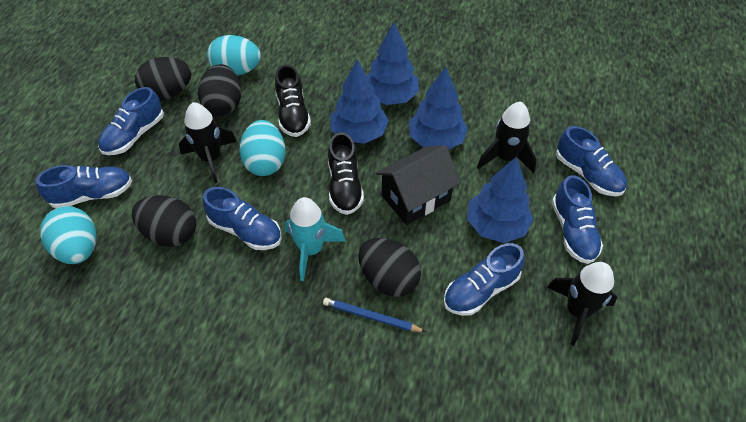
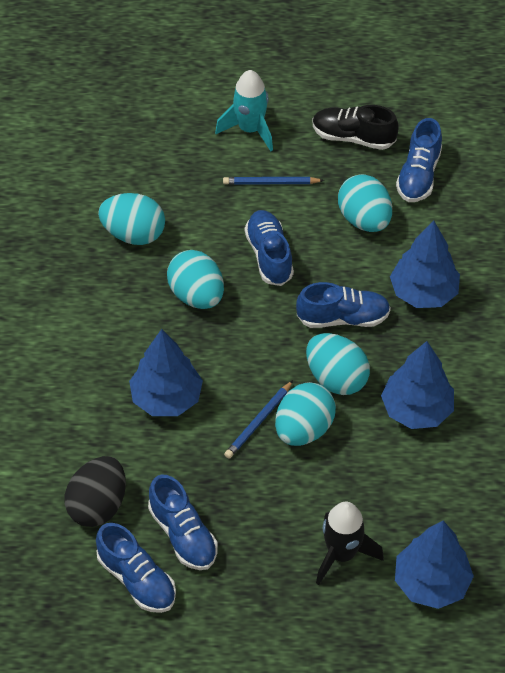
black egg: [132,195,196,247] [135,57,192,101] [198,64,241,116] [358,238,421,297] = 4 -> [64,456,126,527] = 1
black house: [376,145,461,225] = 1 -> none = 0
black rocket: [179,102,237,183] [477,102,537,173] [547,262,617,346] = 3 -> [316,502,384,585] = 1
black shoe: [275,65,311,137] [328,132,364,215] = 2 -> [313,105,398,150] = 1
blue pencil: [323,298,426,332] = 1 -> [223,177,324,185] [224,380,293,459] = 2
blue shoe: [36,165,132,208] [98,87,164,155] [203,187,282,250] [444,243,525,316] [552,175,603,264] [556,126,627,196] = 6 -> [96,523,176,613] [148,474,218,570] [245,210,294,286] [296,282,391,328] [396,118,442,202] = 5
turquoise egg: [40,206,97,264] [207,35,261,76] [239,120,286,176] = 3 -> [98,193,165,245] [167,250,224,309] [275,382,336,446] [306,333,370,395] [338,174,392,232] = 5

